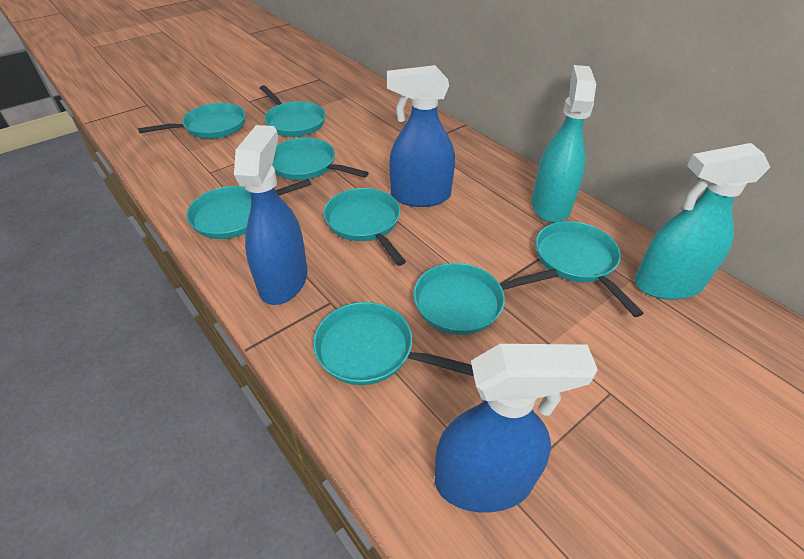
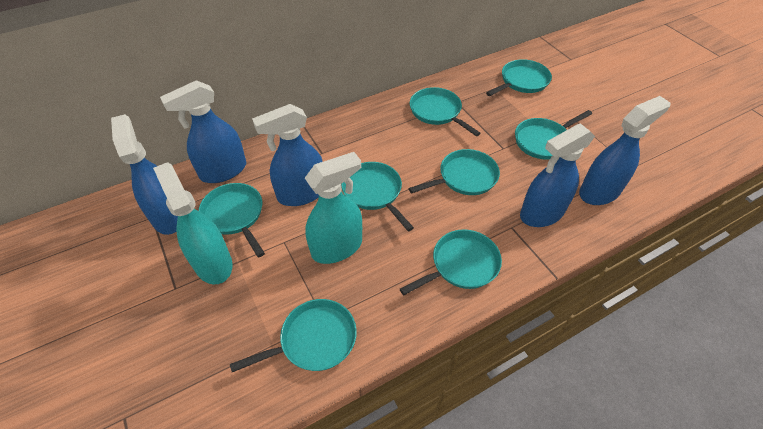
blue spray bottle: [234,125,307,305] [387,65,455,207] [435,344,598,512] = 3 -> [111,114,178,235] [160,80,246,183] [252,104,323,206] [520,124,595,227] [579,96,671,205] = 5

